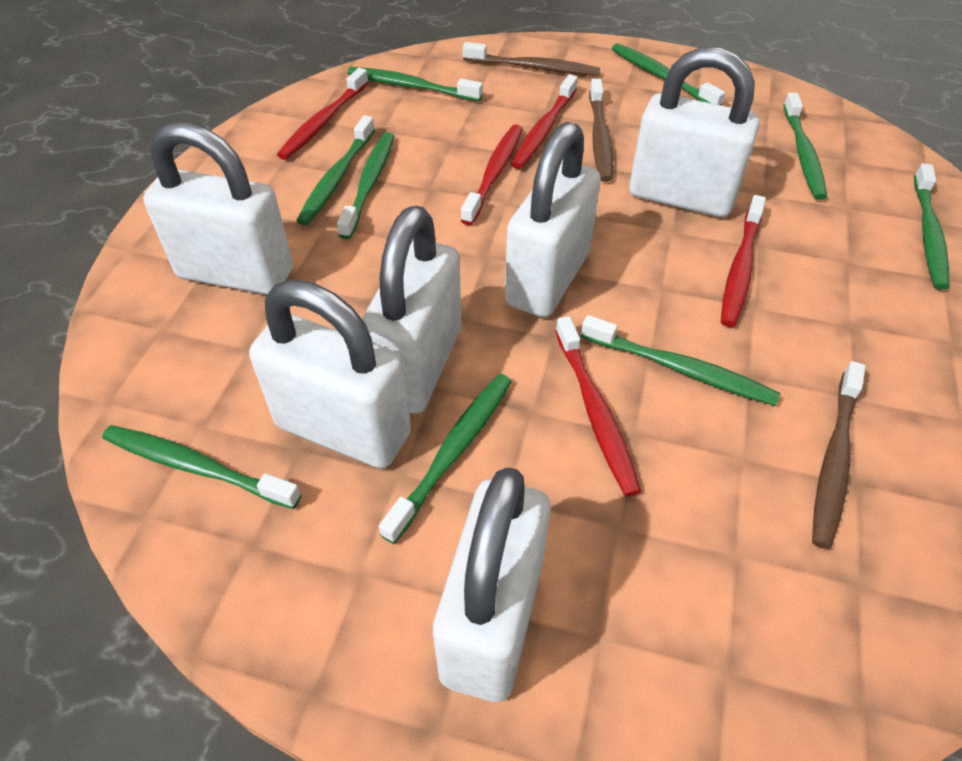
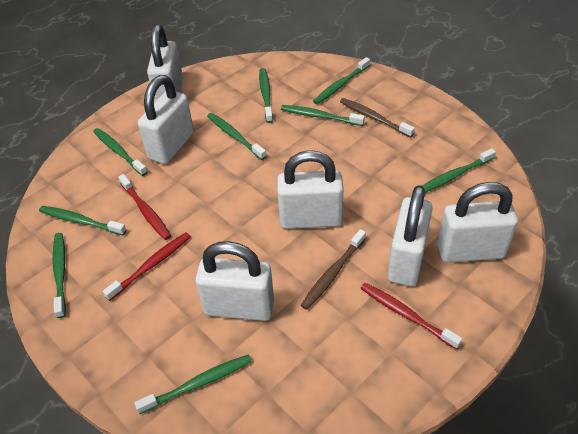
brown toothbrush: [463,42,600,76] [589,79,613,182] [812,361,866,549] = 3 -> [301,229,366,310] [340,98,415,138] = 2
red toothbrush: [277,68,369,160] [461,124,523,225] [511,74,578,169] [555,316,641,497] [721,195,766,327] = 5 -> [103,232,191,301] [118,174,171,240] [360,283,462,349] = 3

